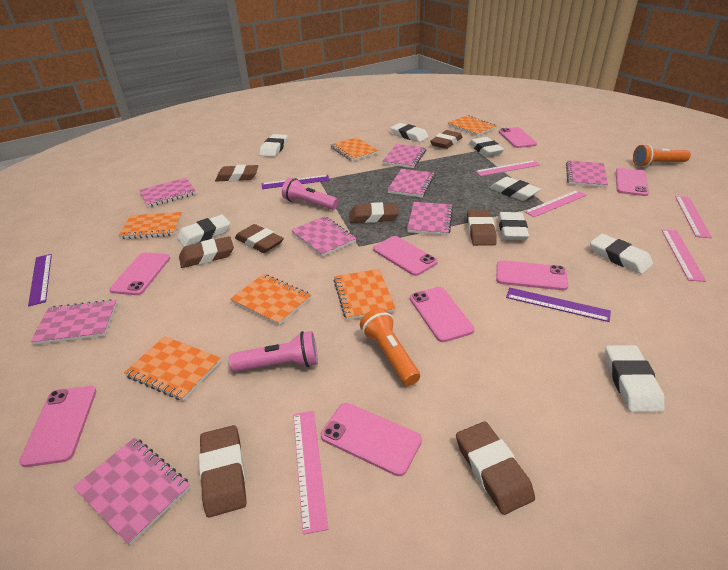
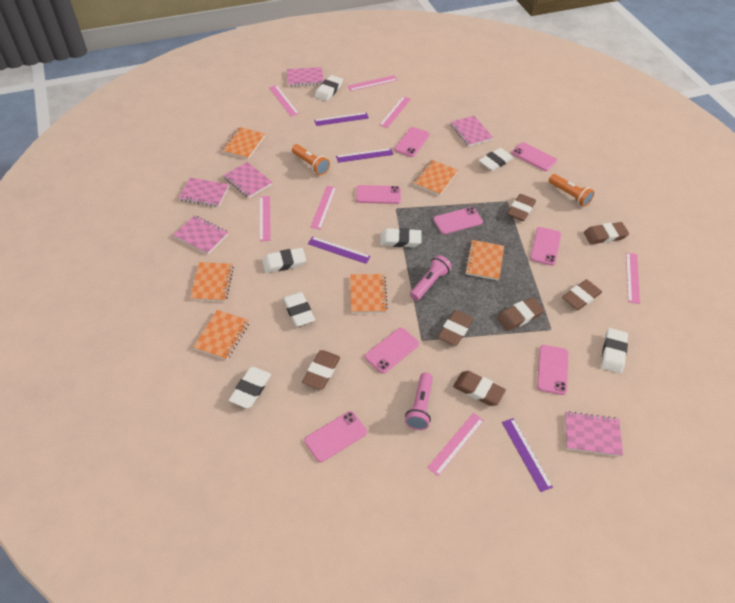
brown eraser: [179,236,234,268] [199,425,247,517] [215,165,258,182] [235,224,284,253] [350,202,399,223] [430,130,462,149] [456,422,535,515] [467,210,497,246] = 8 -> [302,350,340,390] [438,310,474,346] [453,371,506,406] [497,297,544,331] [507,194,536,221] [562,279,602,310] [584,222,629,244] = 7
pink notebook: [30,299,117,345] [73,438,190,546] [139,178,196,207] [291,216,356,257] [382,144,426,168] [387,169,435,197] [407,202,453,235] [566,160,608,188] = 8 -> [173,215,229,254] [179,178,229,207] [223,162,273,198] [287,67,324,87] [450,116,493,147] [565,411,623,457] = 6
pink ruler: [293,411,328,535] [475,160,540,176] [524,190,587,217] [661,230,706,282] [675,196,712,238] = 5 -> [259,196,271,241] [269,85,299,116] [310,186,337,230] [347,75,398,91] [379,96,411,128] [427,413,484,476] [626,253,640,304] = 7
purple ruler: [28,254,52,306] [262,175,330,189] [506,288,611,322] = 3 -> [308,236,371,264] [314,112,369,126] [336,148,393,163] [502,418,553,492] = 4
white eraser: [177,215,230,247] [259,134,288,157] [390,123,429,142] [469,137,504,157] [490,177,541,201] [498,212,529,240] [590,234,653,274] [605,345,665,412] = 8 -> [229,367,271,408] [262,248,306,273] [283,292,315,327] [315,75,343,101] [380,228,422,247] [478,148,514,171] [601,328,628,373] = 7

